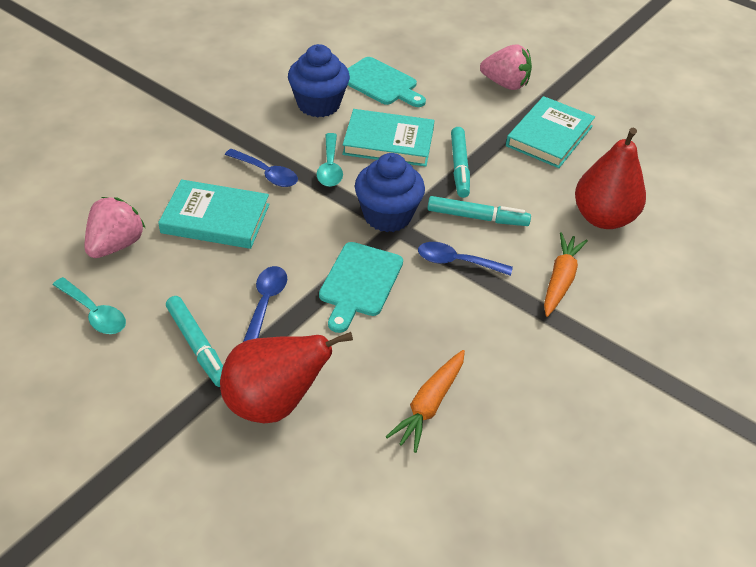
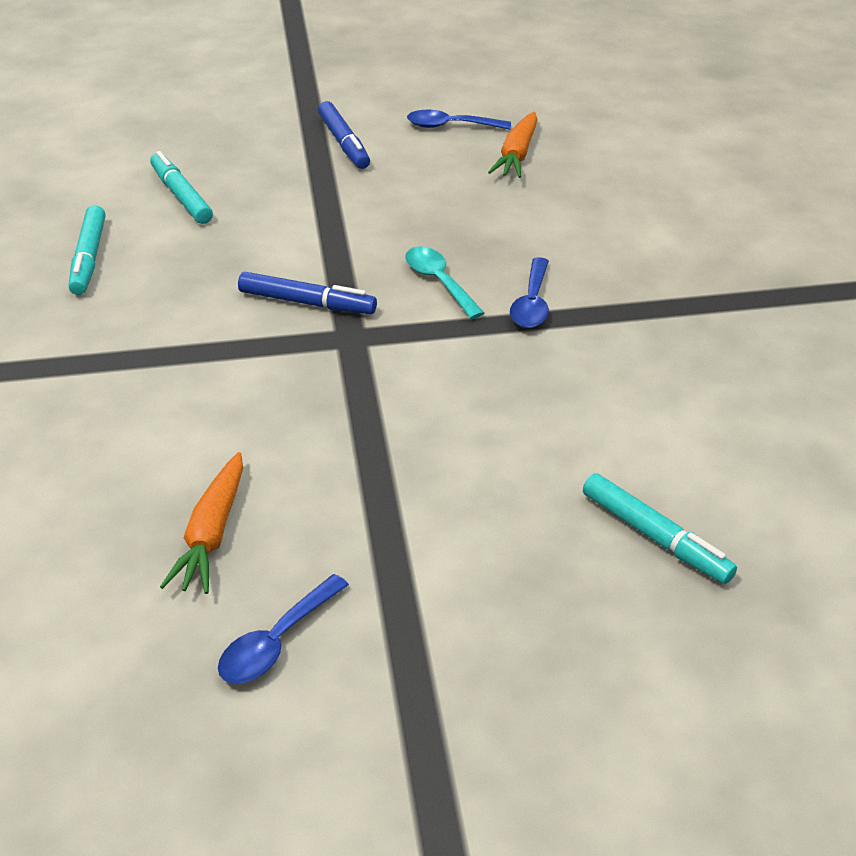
blue cupcake: [288,44,350,117] [355,153,425,232] = 2 -> none = 0
blue marker: none = 0 -> [238,272,377,314] [318,101,370,169] = 2
pink strawberry: [85,197,145,258] [480,45,532,90] = 2 -> none = 0
red pear: [220,332,353,423] [575,127,646,229] = 2 -> none = 0
turquoise book: [158,179,269,249] [342,109,435,167] [506,96,595,168] = 3 -> none = 0
turquoise cutting board: [319,242,403,333] [347,57,426,107] = 2 -> none = 0
turquoise spoon: [53,277,126,334] [317,133,343,187] = 2 -> [405,246,484,319] = 1

